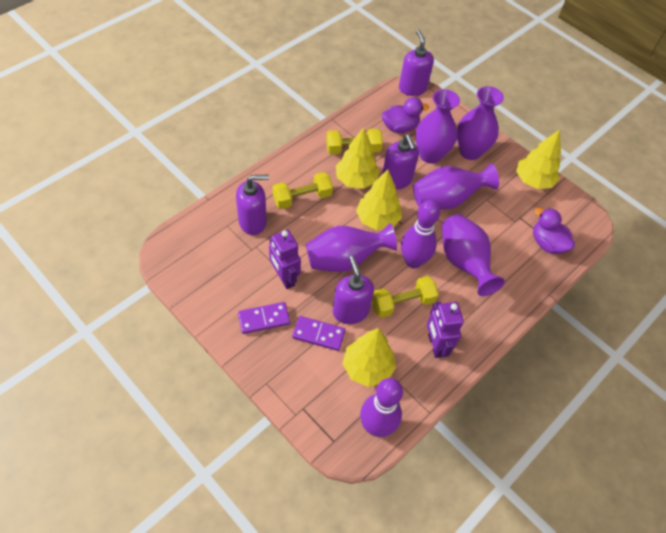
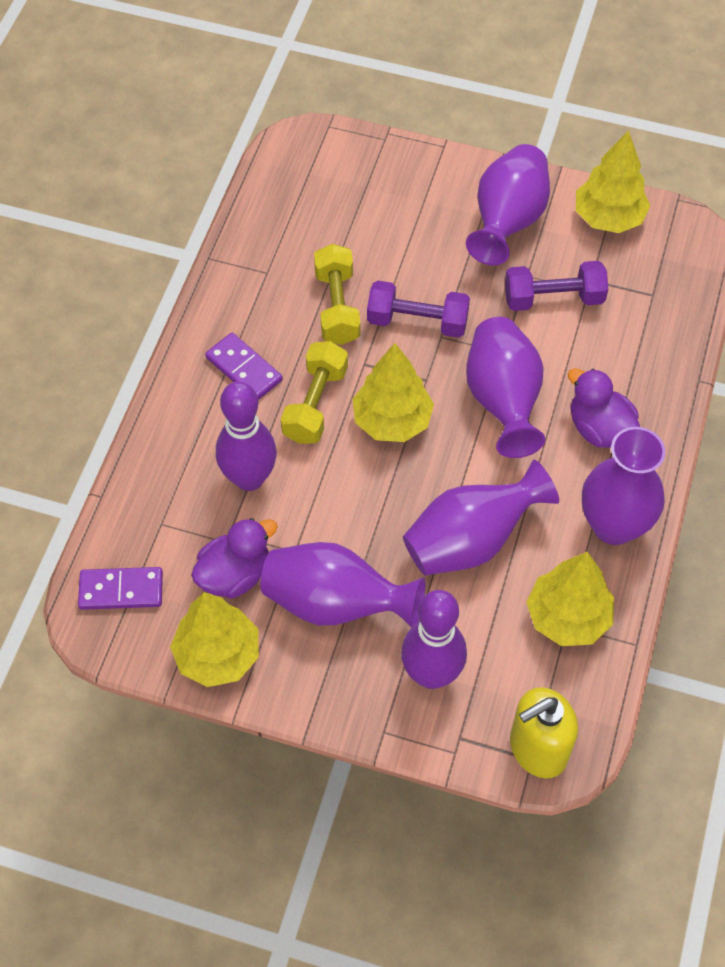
purple dumbbell: none = 0 -> [367,281,470,338] [505,261,608,311] = 2
purple robot: [269,230,301,289] [427,302,464,358] = 2 -> none = 0
purple soap dispenser: [236,175,269,235] [333,256,374,324] [382,135,419,189] [399,30,434,96] = 4 -> none = 0
yellow dumbbell: [273,172,333,209] [326,128,383,155] [372,276,439,318] = 3 -> [281,341,348,444] [314,244,360,345] = 2
yellow soap dispenser: none = 0 -> [510,687,578,778] = 1

